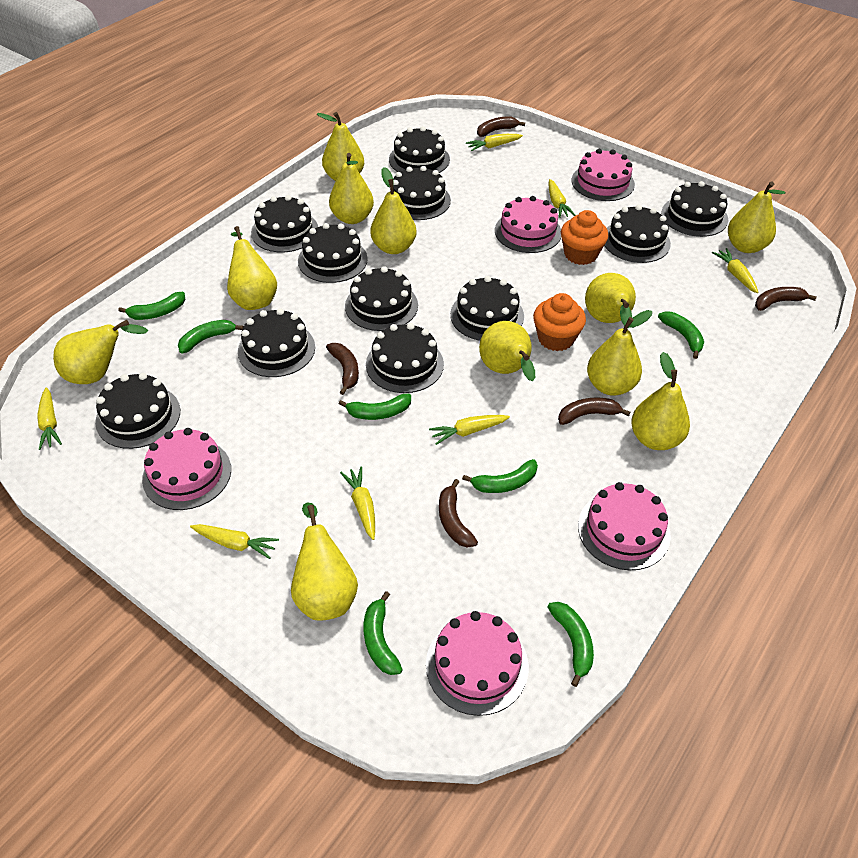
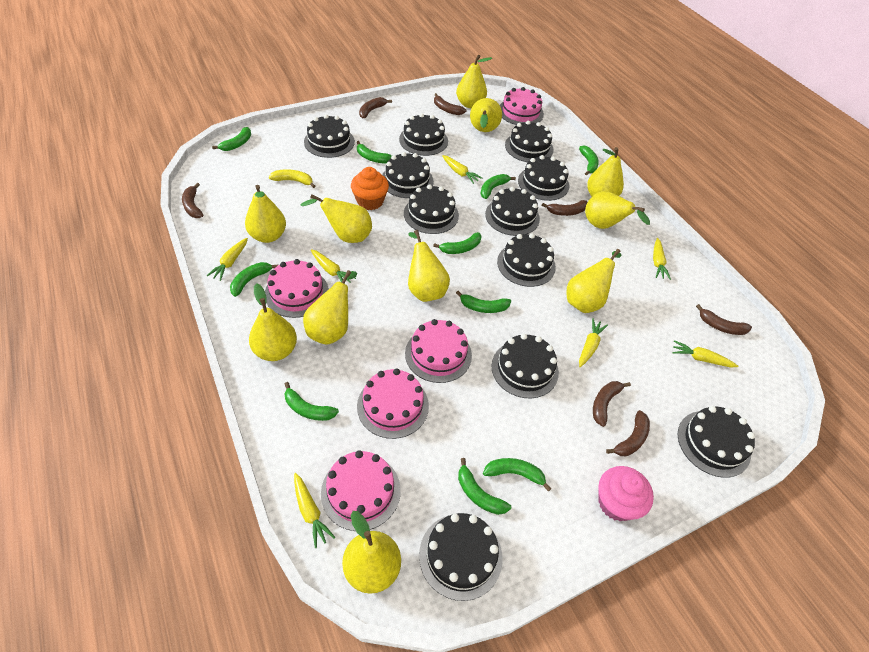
brown banana: [326,343,359,395] [439,479,478,548] [477,116,525,137] [558,398,631,425] [755,287,817,311] = 5 -> [182,183,203,218] [359,97,392,118] [434,93,466,115] [542,200,588,216] [593,381,631,427] [606,410,650,456] [696,304,752,335] = 7
green banana: [118,292,185,320] [178,320,244,354] [339,394,411,420] [364,591,403,675] [462,459,538,493] [548,602,594,687] [658,311,704,359] = 7 -> [212,127,251,151] [230,262,278,297] [284,382,339,421] [357,141,392,164] [433,232,481,254] [456,291,511,313] [458,458,511,515] [481,174,516,199] [483,458,551,492] [579,145,599,176] = 10
orange cupcake: [533,293,586,351] [561,210,608,265] = 2 -> [351,167,389,210] = 1
pink cupcake: none = 0 -> [598,466,654,521] = 1
yellow banana: none = 0 -> [269,169,315,188] = 1

